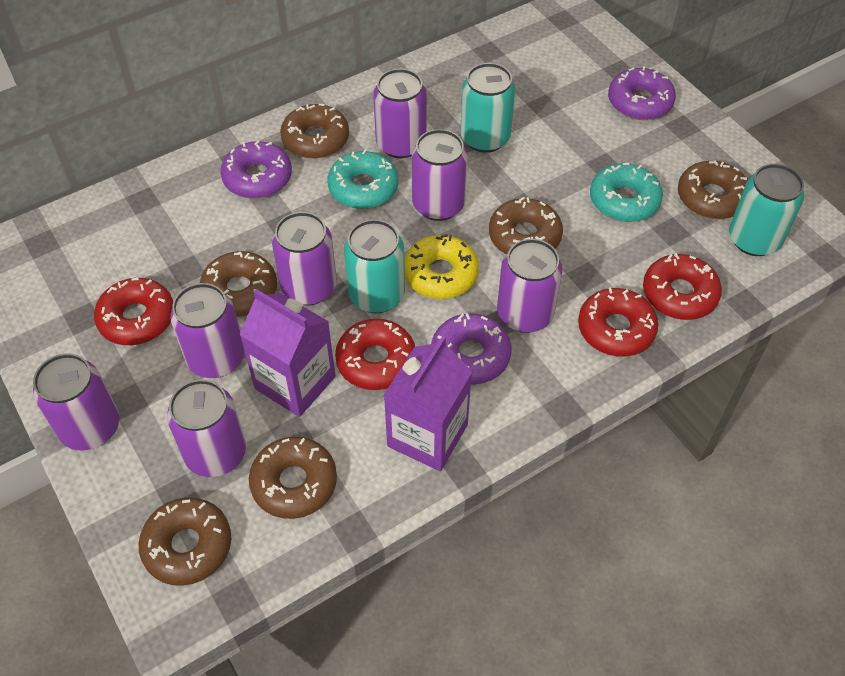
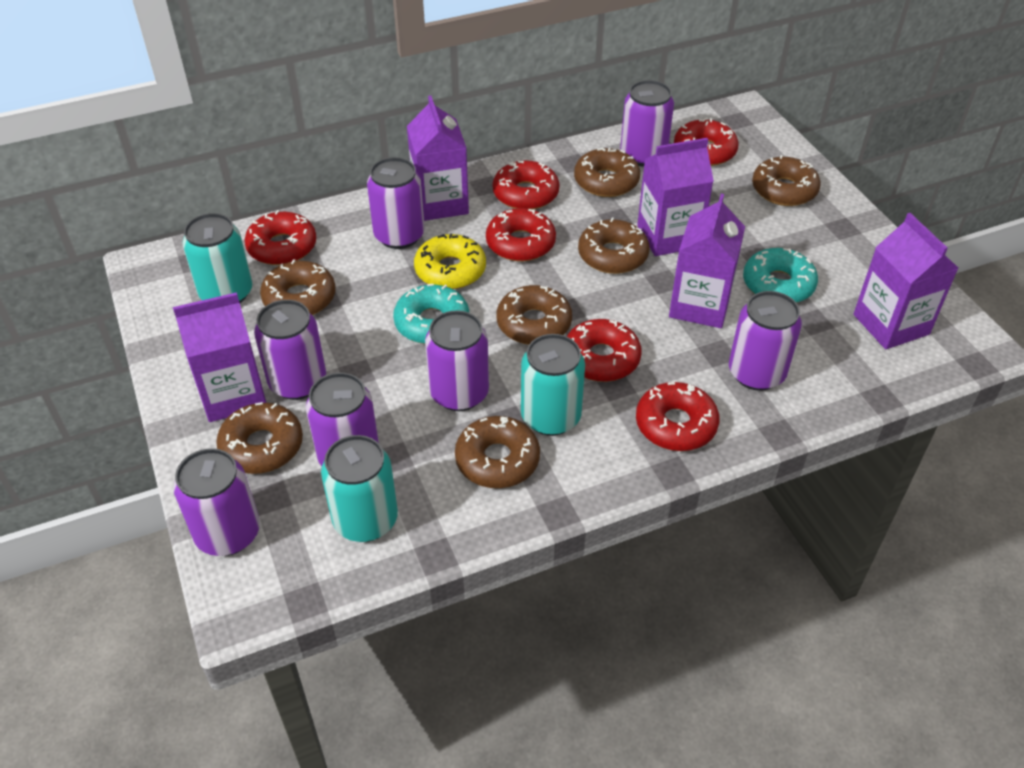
brown donut: [139,497,231,586] [200,251,277,317] [249,437,337,519] [280,104,349,159] [489,197,563,254] [678,160,748,219] = 6 -> [216,402,303,474] [260,259,335,315] [455,416,540,488] [497,285,572,345] [574,147,640,197] [578,218,650,274] [752,155,821,206] = 7
purple carton: [239,289,336,417] [384,336,472,471] = 2 -> [173,292,266,422] [407,95,469,221] [637,138,714,256] [669,194,745,328] [853,213,958,349] = 5
purple donut: [221,140,292,198] [431,313,511,385] [608,66,676,120] = 3 -> none = 0
red donut: [94,278,173,345] [335,319,415,390] [578,288,658,357] [643,254,722,320] = 4 -> [244,210,316,265] [486,208,556,262] [493,160,559,210] [567,319,642,382] [636,382,719,451] [674,118,739,166] = 6

